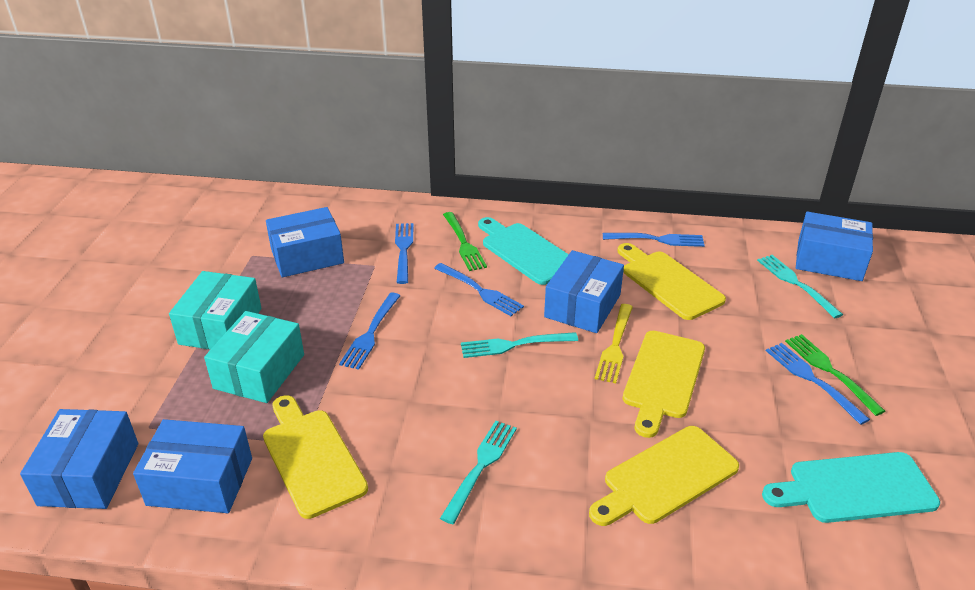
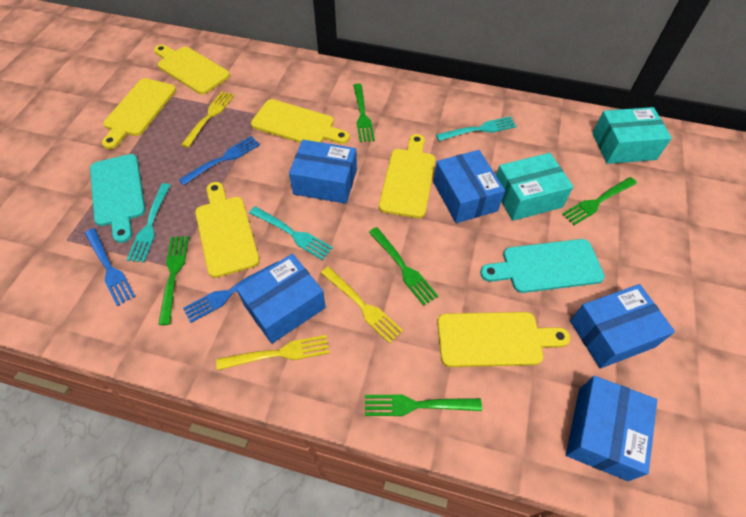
blue fork: [339,293,401,370] [395,223,414,284] [434,263,524,316] [603,233,705,247] [766,343,870,425] = 5 -> [85,228,135,306] [179,136,260,185] [183,261,278,323] = 3
green fork: [443,212,487,271] [785,334,885,416] = 2 -> [158,236,189,325] [353,83,375,142] [365,394,482,416] [369,227,438,306] [562,177,637,225] = 5
yellow cutting board: [263,395,368,519] [589,426,739,526] [617,243,726,320] [623,331,705,438] = 4 -> [102,78,176,149] [154,44,230,94] [195,182,259,278] [251,99,350,144] [379,134,435,218] [437,312,570,367] = 6
yellow fork: [595,304,633,383] = 1 -> [181,91,234,148] [216,335,329,370] [321,266,403,344] = 3

